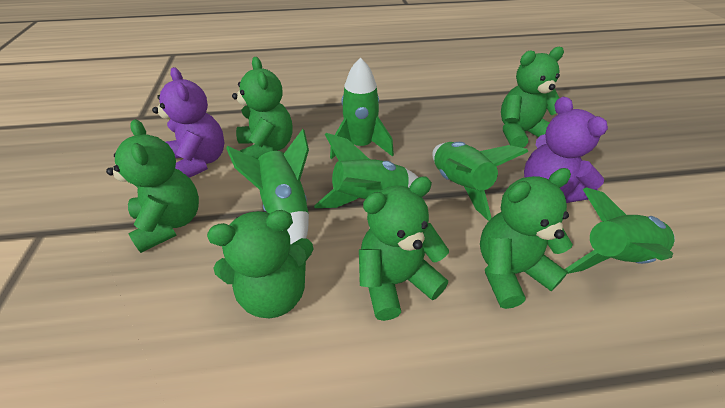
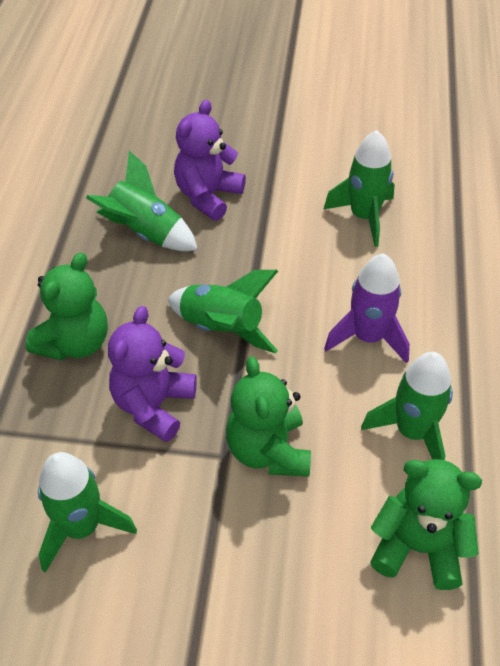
green teddy bear: [106,119,199,253] [207,210,314,318] [232,57,293,159] [359,176,449,321] [480,168,573,309] [501,47,564,148] = 6 -> [25,253,108,360] [226,356,311,477] [370,459,482,590] = 3
purple rocket: none = 0 -> [324,253,410,364] = 1

